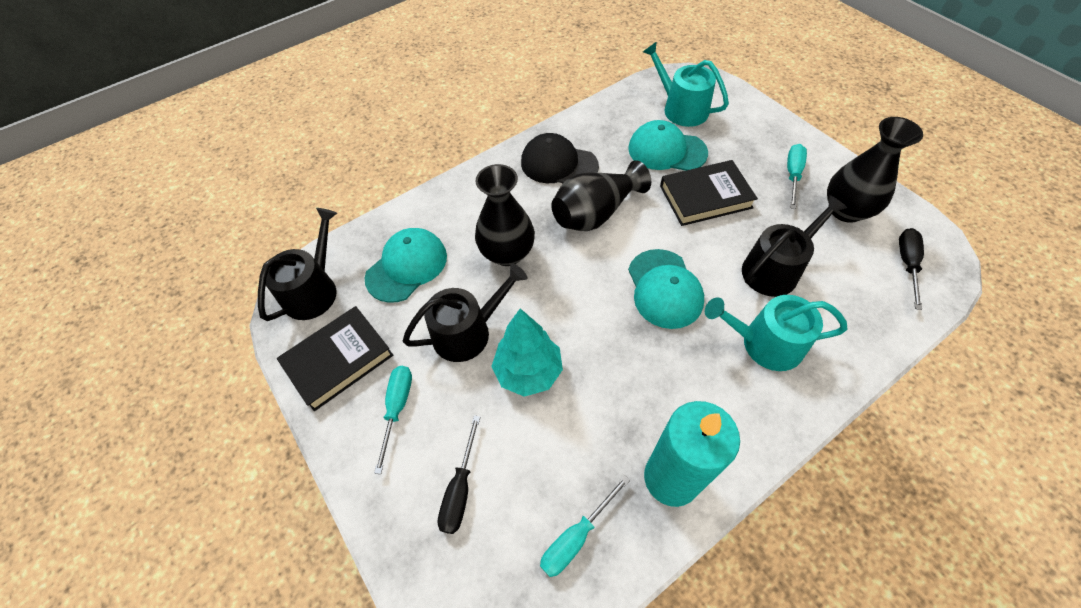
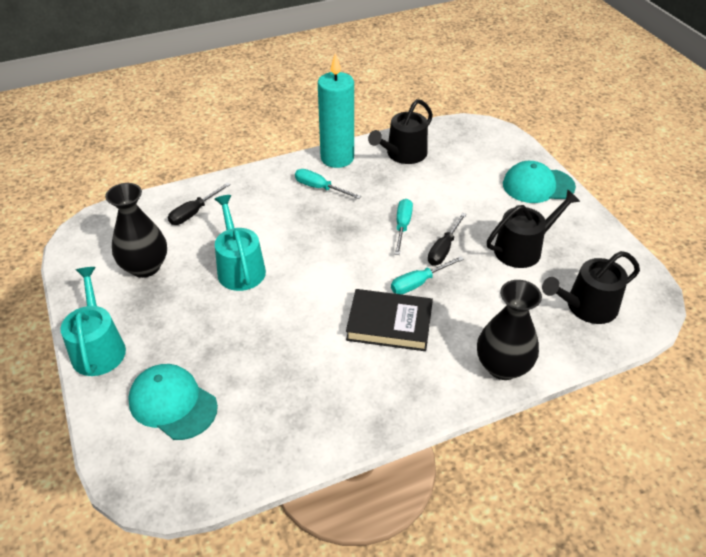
black book: [277,306,393,411] [660,160,758,226] = 2 -> [346,289,433,351] = 1
black cap: [521,133,599,183] = 1 -> none = 0
black vase: [475,164,535,266] [551,160,651,231] [827,117,923,223] = 3 -> [105,183,167,278] [477,280,542,380] = 2
turquoise cap: [365,228,447,303] [628,120,708,171] [628,249,704,329] = 3 -> [128,364,218,440] [503,161,576,203] = 2
turquoise tree: [491,308,563,397] = 1 -> none = 0

